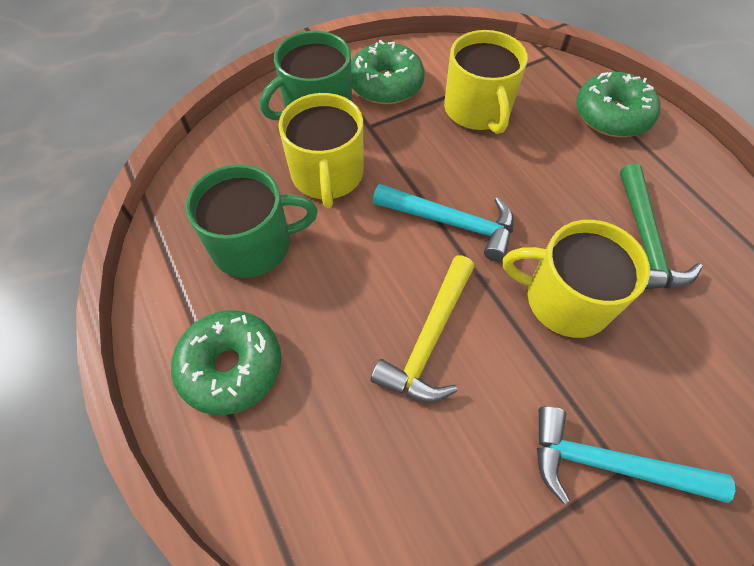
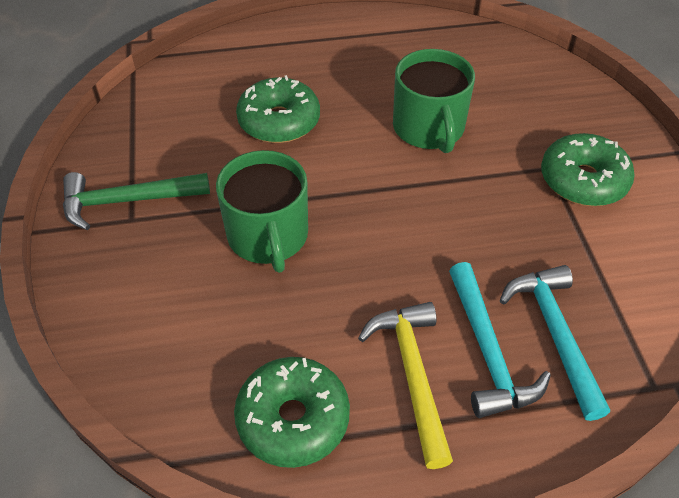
yellow mug: [278,93,363,208] [444,30,528,134] [503,220,650,338] = 3 -> none = 0

